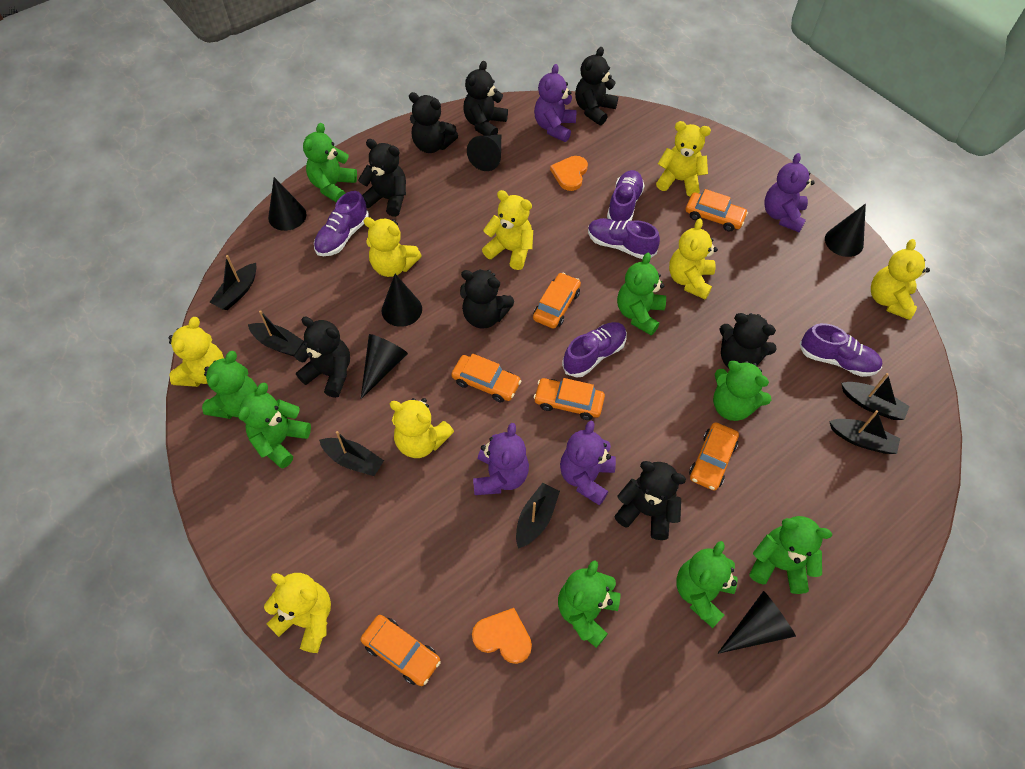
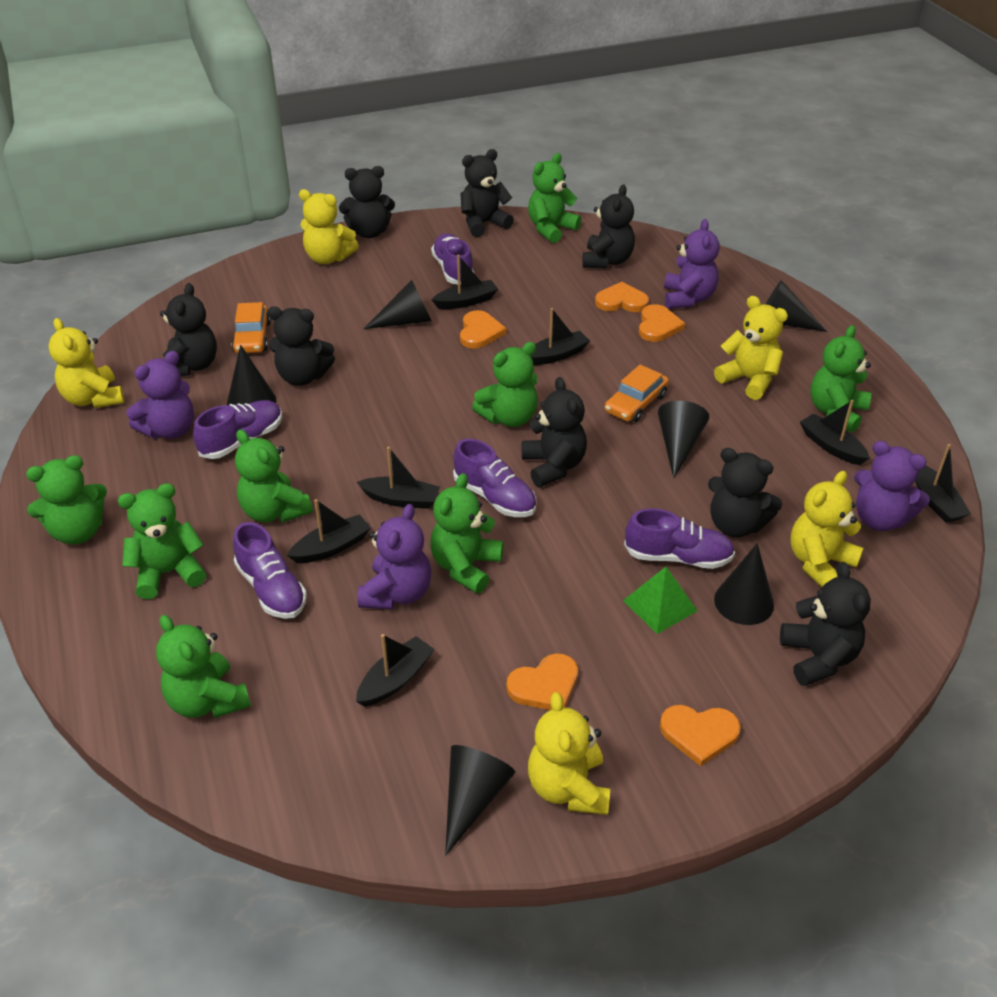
black boat: [209,255,256,310] [248,310,303,356] [319,431,384,476] [516,483,560,549] [829,410,900,454] [841,373,910,420] = 6 -> [287,499,371,563] [356,634,435,707] [357,447,440,509] [432,255,498,309] [530,308,590,365] [800,400,870,465] [915,444,971,523] = 7
green pyramid: none = 0 -> [623,567,698,634] = 1
orange car: [360,615,441,686] [451,354,521,402] [533,273,581,329] [534,378,605,420] [686,189,748,232] [689,422,739,491] = 6 -> [232,302,271,353] [604,365,669,422] = 2
orange heart: [472,608,532,664] [550,156,588,191] = 2 -> [460,310,506,348] [507,653,578,710] [595,282,649,312] [639,304,685,342] [660,705,741,766] = 5
yellow teddy bear: [169,317,224,387] [264,573,331,653] [364,217,422,277] [390,398,454,458] [482,190,533,270] [656,121,711,197] [669,218,718,299] [871,239,930,320] = 8 -> [49,318,124,408] [299,189,359,264] [528,692,610,815] [714,296,788,400] [790,471,864,587] = 5

